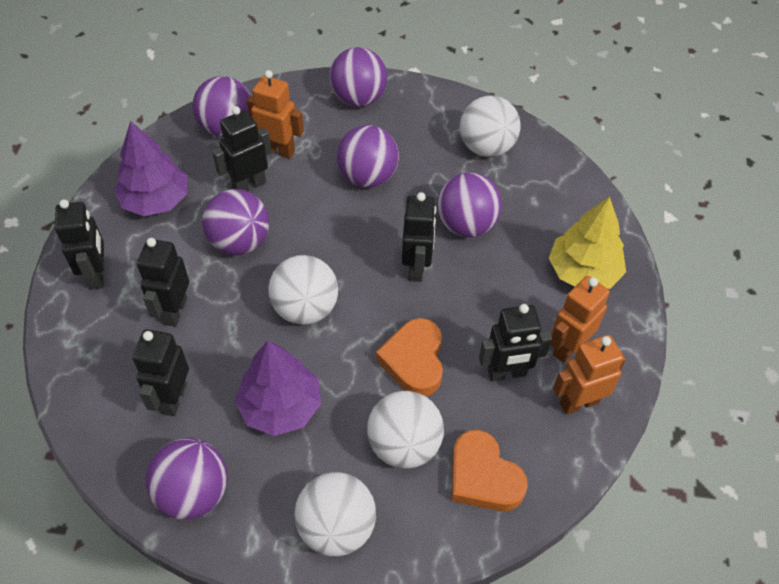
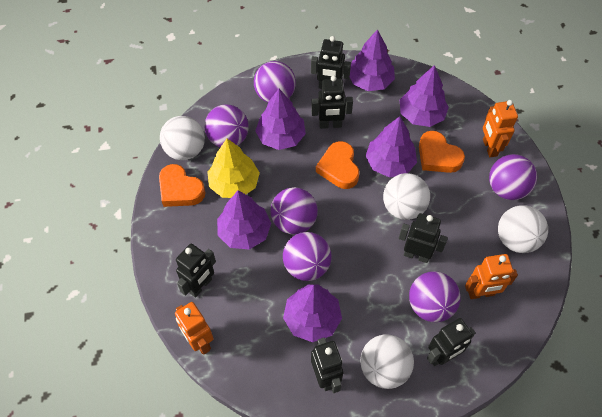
orange heart: [376,318,443,396] [452,430,528,511] = 2 -> [159,164,206,207] [316,141,359,189] [419,131,465,173] = 3
purple tree: [114,121,187,216] [235,341,321,436] = 2 -> [217,190,271,250] [255,89,306,150] [283,285,342,342] [350,29,395,91] [366,116,417,177] [400,65,449,127] = 6

